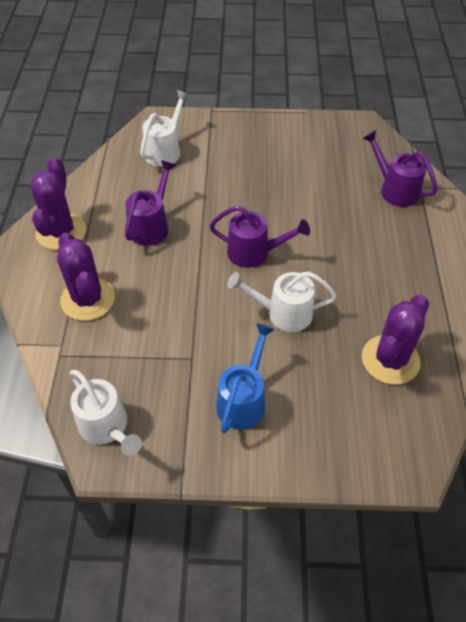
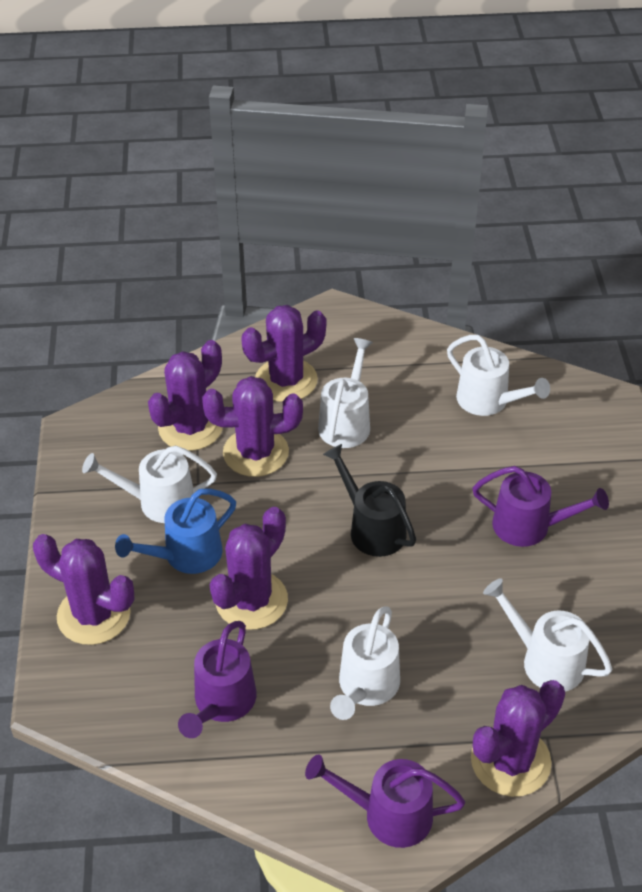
black watering can: none = 0 -> [323,444,416,557] = 1
purple cactus: [31,157,86,250] [57,233,115,321] [362,294,429,385] = 3 -> [33,534,134,645] [148,340,223,451] [202,376,303,477] [209,507,288,630] [241,305,326,402] [471,680,565,797] = 6
white watering can: [70,370,142,456] [140,90,190,167] [227,271,337,332] = 3 -> [82,446,217,523] [318,338,373,448] [330,606,400,720] [447,335,550,416] [483,578,612,692] = 5

